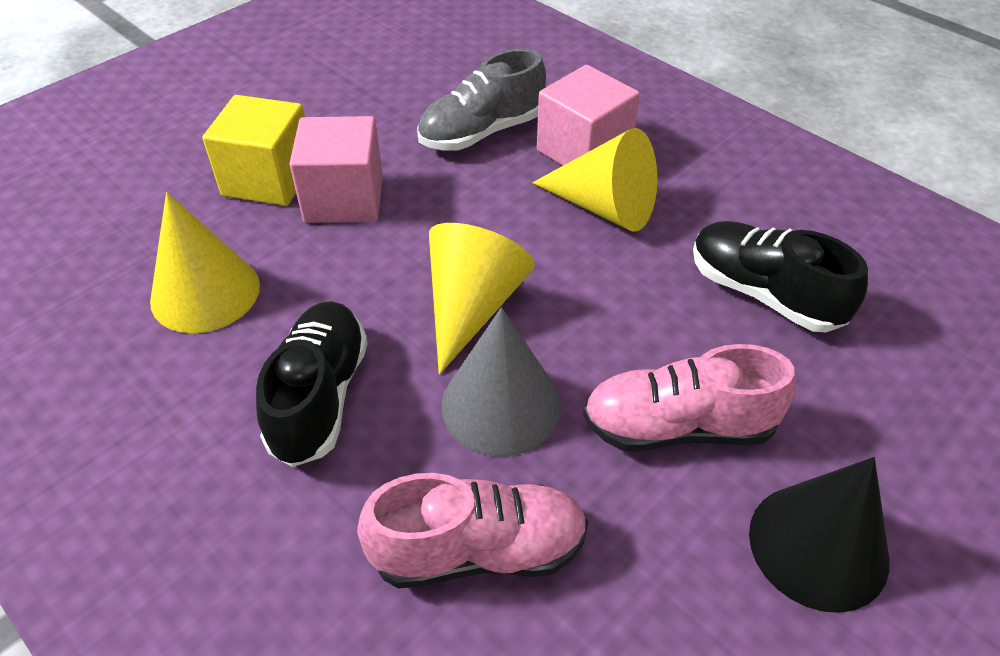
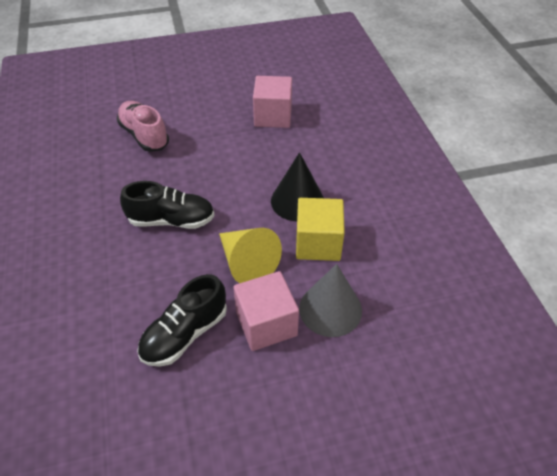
grey shoe: [417,49,546,151] = 1 -> none = 0
pink shoe: [357,473,588,589] [583,344,796,452] = 2 -> [116,101,169,152] = 1
yellow cone: [150,192,260,333] [429,223,535,375] [532,128,657,232] = 3 -> [219,228,282,283] = 1

